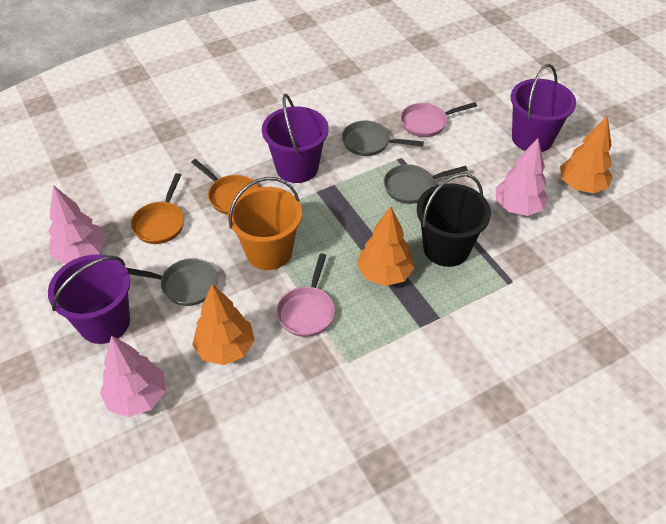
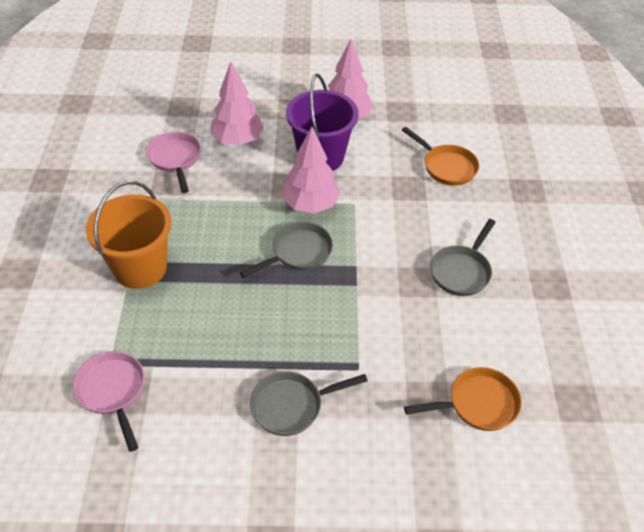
black bucket: [417,173,491,267] = 1 -> none = 0
orange tree: [192,284,255,365] [357,206,414,286] [560,116,613,193] = 3 -> none = 0
purple bucket: [48,254,130,344] [262,94,329,183] [511,64,576,152] = 3 -> [286,74,359,171] = 1

